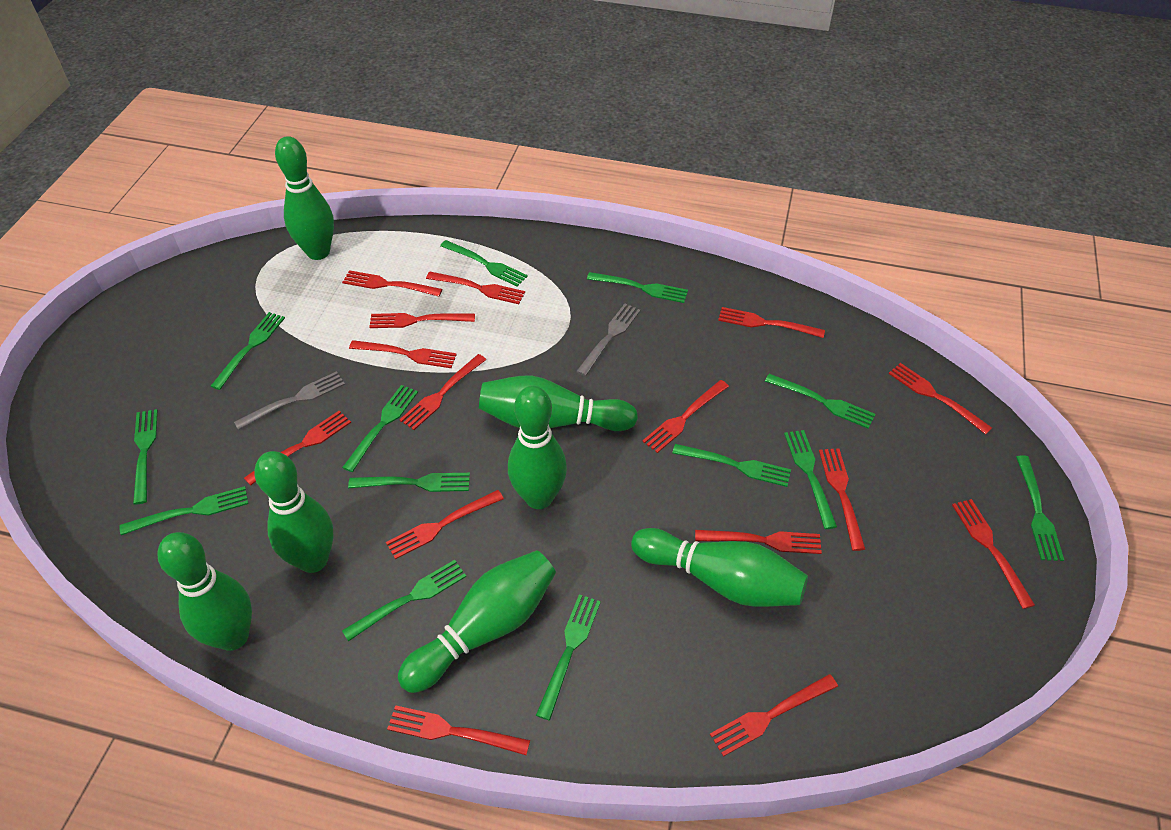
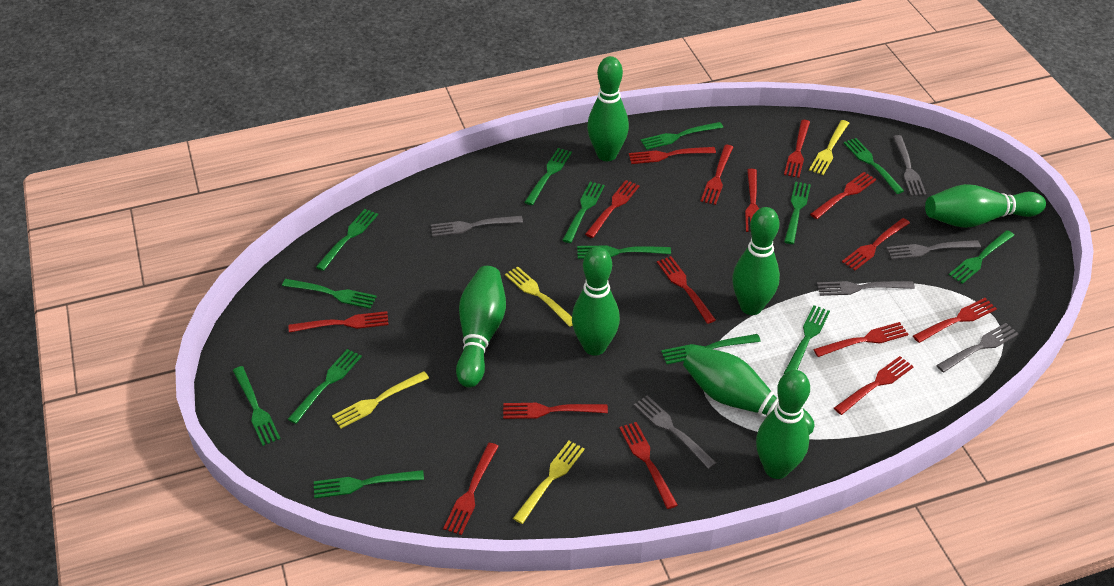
green fork: [119,486,249,535] [133,409,158,505] [211,312,285,390] [342,385,418,472] [342,560,466,642] [348,473,470,492] [440,240,528,287] [536,595,601,720] [587,272,688,303] [672,444,791,487] [765,374,875,429] [784,430,837,529] [1016,455,1064,561] = 13 -> [233,366,280,446] [282,279,377,309] [288,349,362,424] [314,470,424,498] [316,209,378,271] [525,148,572,205] [562,182,605,243] [577,246,671,259] [641,122,723,150] [661,334,761,364] [784,182,811,244] [784,305,830,374] [844,138,904,194] [949,230,1015,284] = 14
grey fork: [234,371,345,430] [576,304,641,376] = 2 -> [431,216,523,237] [634,395,716,469] [817,281,915,296] [886,240,981,260] [893,135,926,196] [936,323,1019,372] = 6
yellow fork: none = 0 -> [332,371,429,428] [505,267,572,327] [513,441,585,524] [809,120,849,175] = 4

